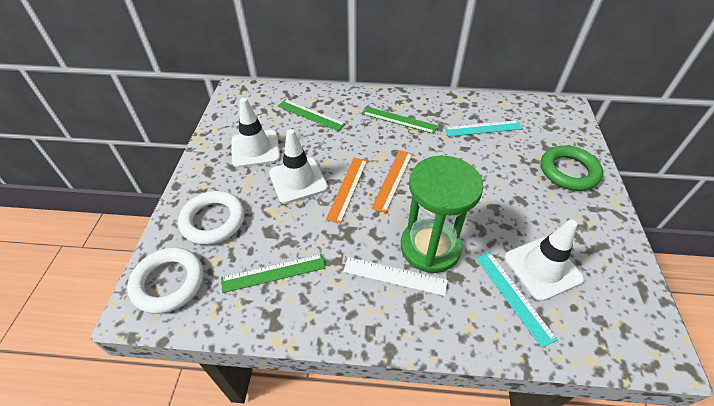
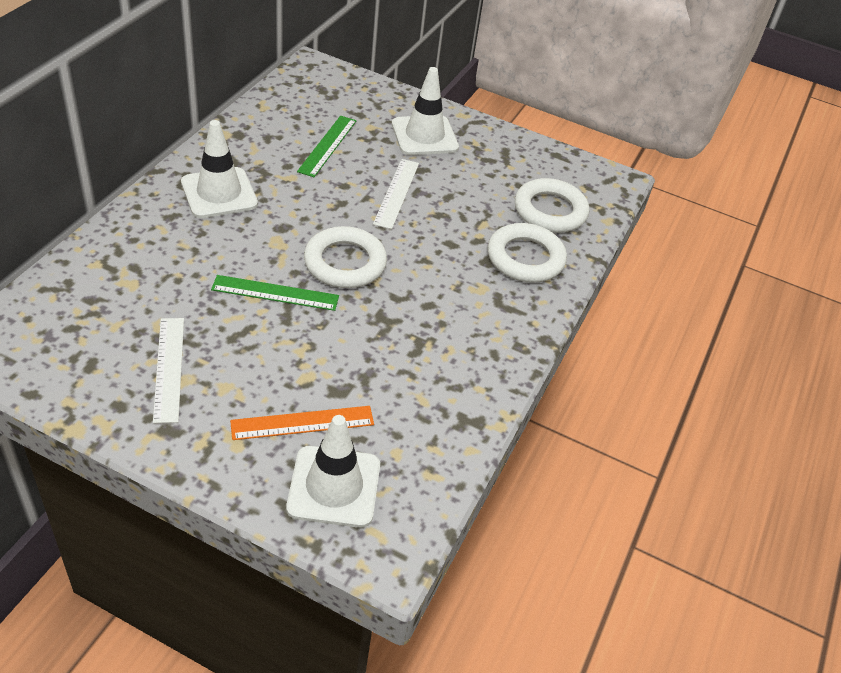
green hourglass: [401,156,483,273] = 1 -> none = 0
green ring: [541,146,603,191] = 1 -> none = 0
green ruler: [221,254,326,293] [278,99,345,131] [362,107,438,134] = 3 -> [211,275,339,311] [297,116,356,177] = 2
orange ruler: [326,157,367,224] [371,150,412,213] = 2 -> [230,406,374,440] = 1
turquoise ruler: [445,120,523,137] [476,252,558,348] = 2 -> none = 0
white ring: [127,247,203,314] [178,191,245,245] = 2 -> [304,226,387,288] [488,223,567,283] [515,178,589,233] = 3
white ruler: [343,257,448,296] = 1 -> [153,318,184,424] [373,159,419,229] = 2

